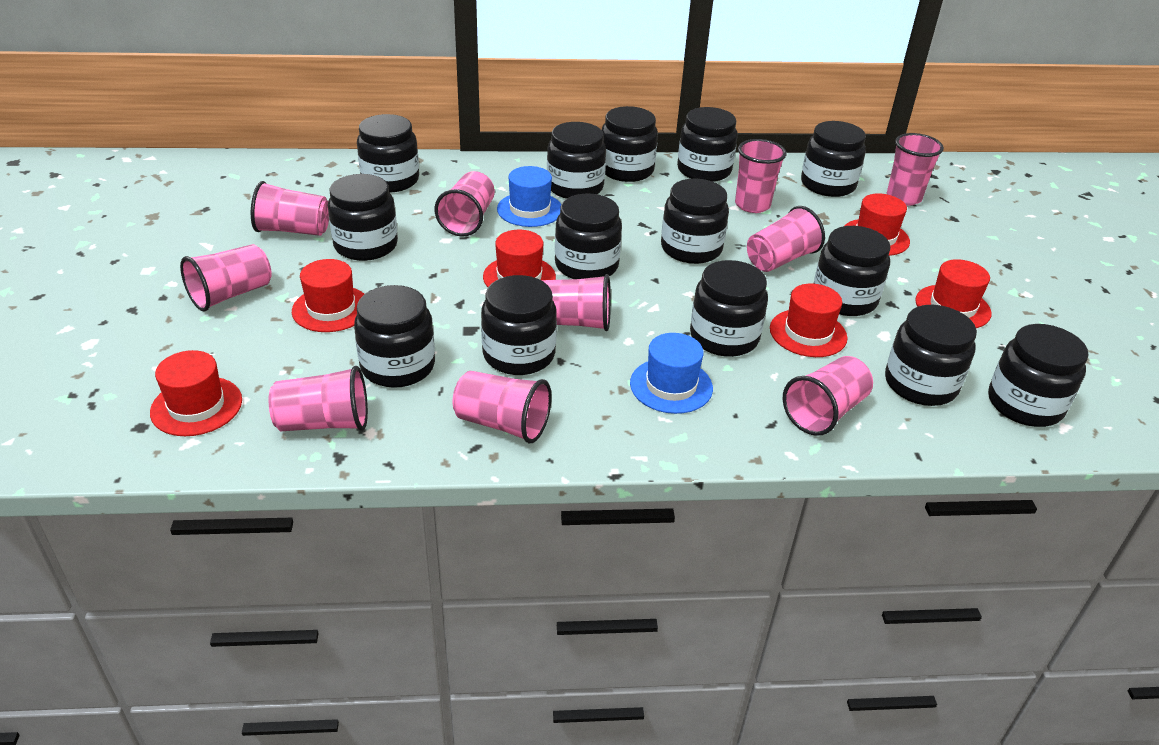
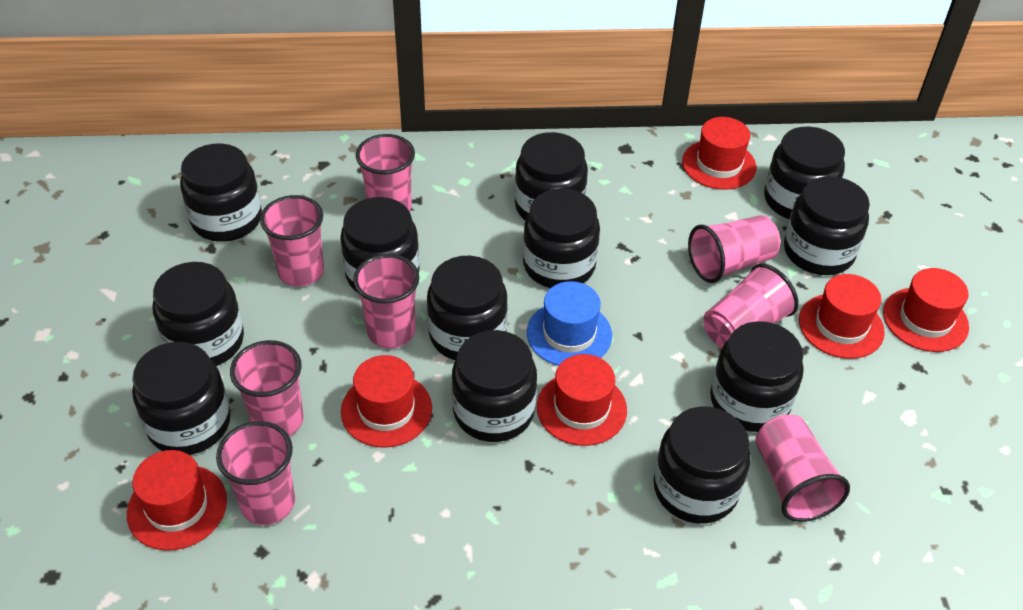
black jar: [328,174,398,261] [354,285,435,388] [357,114,419,193] [481,275,557,375] [547,122,606,199] [555,194,622,279] [602,106,658,182] [661,179,729,264] [677,107,738,182] [690,260,768,357] [801,121,866,197] [814,226,891,316] [885,305,977,406] [988,324,1089,427] = 14 -> [132,342,231,455] [153,262,244,366] [180,143,262,242] [340,197,420,293] [427,256,508,360] [452,330,537,442] [515,132,588,220] [523,189,600,288] [653,406,751,524] [710,321,804,432] [764,127,845,219] [784,176,870,275] = 12
blue hat: [497,166,561,227] [630,333,713,414] = 2 -> [527,281,612,366] = 1
pink cup: [180,244,272,311] [251,181,329,236] [269,366,368,431] [434,171,495,237] [453,371,552,443] [541,274,611,331] [735,139,787,213] [747,206,825,272] [783,356,873,436] [887,133,944,206] = 10 -> [216,421,295,525] [230,340,304,436] [260,195,324,287] [353,254,419,349] [356,134,415,211] [688,215,780,283] [704,264,799,348] [755,415,850,522] = 8

